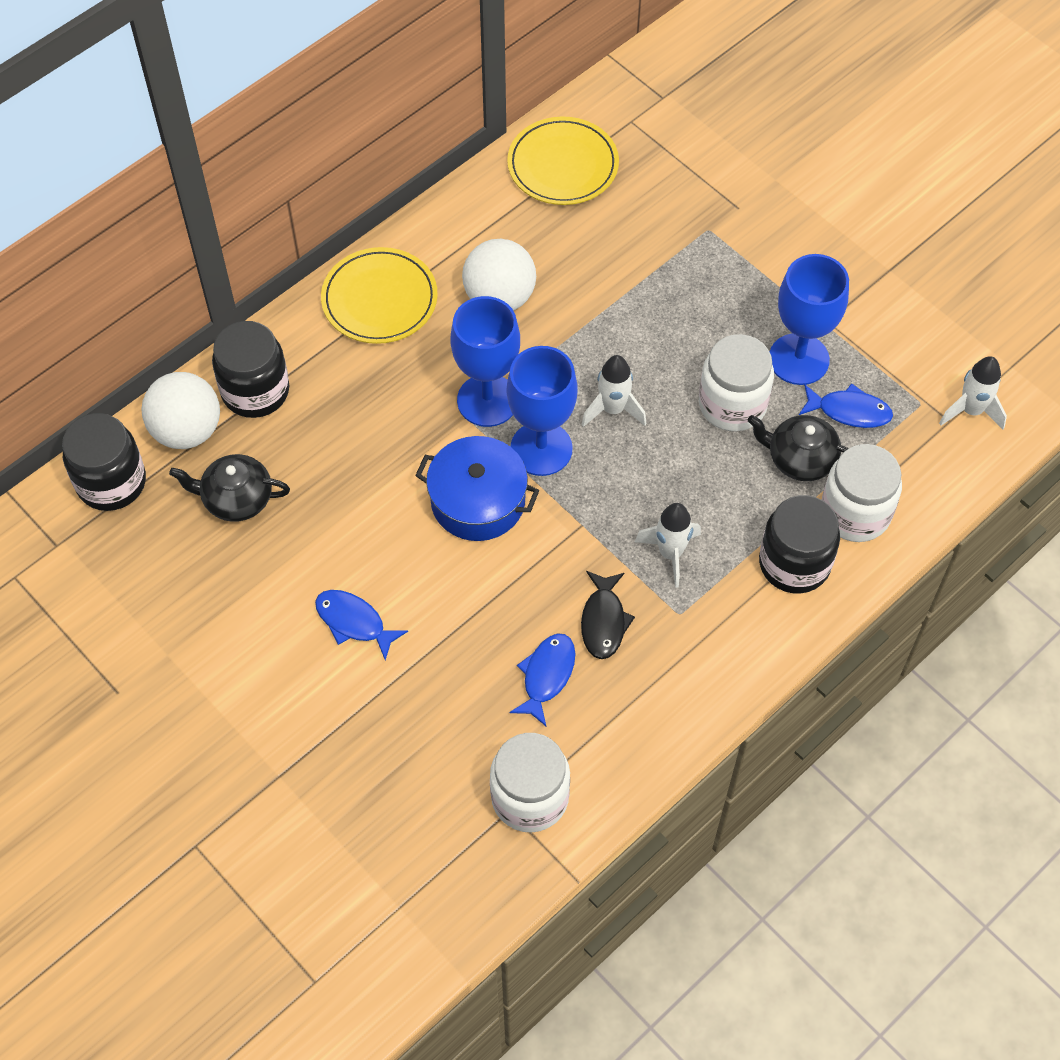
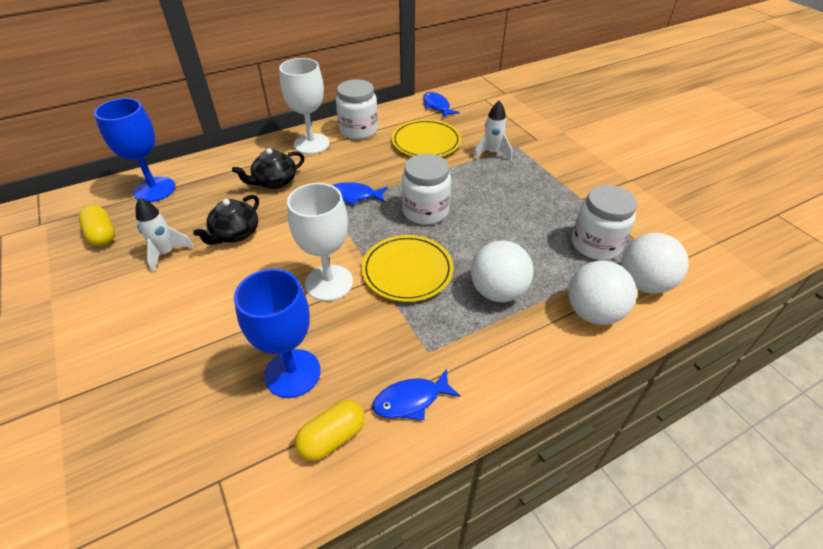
black fish: [581,571,635,659] = 1 -> none = 0
black jar: [62,413,146,511] [212,321,289,418] [759,495,840,594] = 3 -> none = 0
blue goblet: [450,296,520,427] [507,346,578,476] [770,254,849,385] = 3 -> [94,98,175,202] [234,269,321,398] = 2
blue pot: [415,436,539,541] = 1 -> none = 0
white ball: [141,372,220,449] [462,239,536,311] = 2 -> [471,240,534,302] [568,261,637,325] [621,233,689,294] = 3
white goblet: none = 0 -> [279,58,330,154] [287,183,353,301] = 2
white rocket: [581,355,646,427] [635,503,701,588] [939,356,1007,429] = 3 -> [136,198,195,273] [473,101,512,161] = 2
yellow capsule: none = 0 -> [79,205,115,246] [295,400,365,461] = 2

